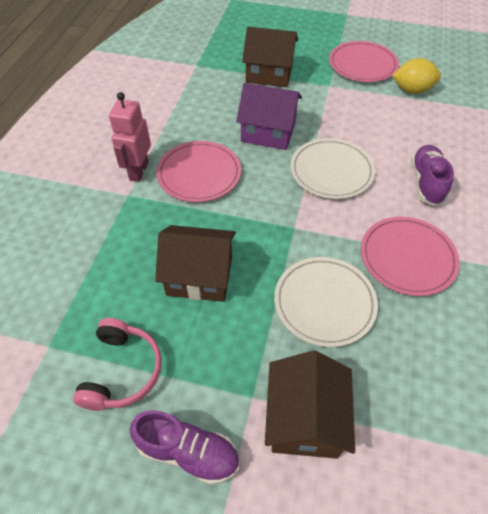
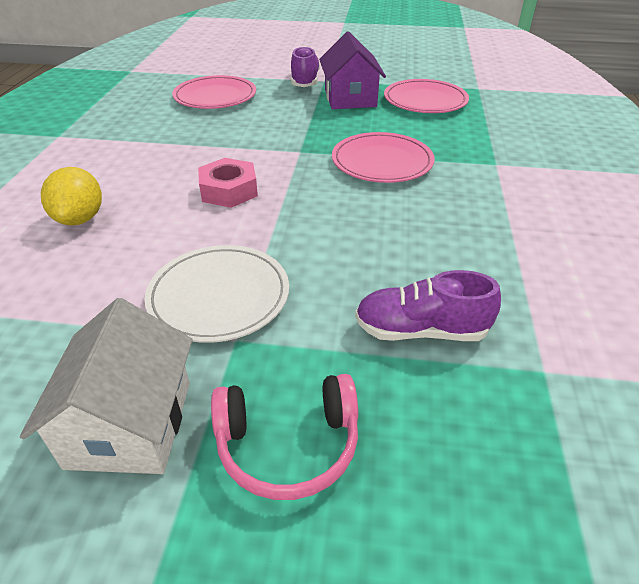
brown house: [155,225,236,302] [242,27,298,88] [265,351,355,459] = 3 -> none = 0
pink nut: none = 0 -> [198,158,258,208] = 1
pink robot: [109,92,151,182] = 1 -> none = 0
white house: none = 0 -> [20,298,193,474] = 1
white plate: [274,257,378,347] [290,138,375,199] = 2 -> [144,245,289,343] = 1

